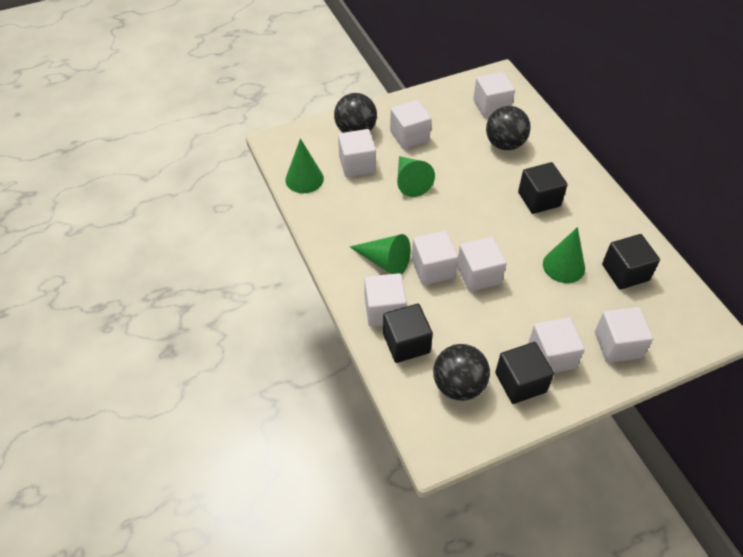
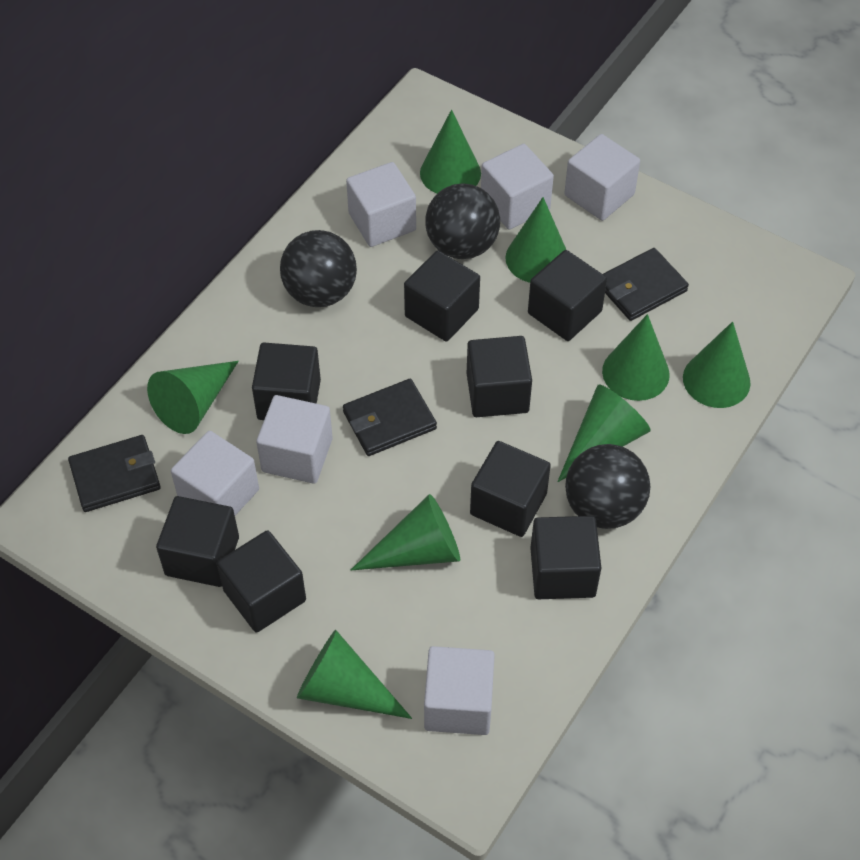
black cube: [383,303,433,363] [495,342,554,404] [518,162,568,214] [602,234,660,290] = 4 -> [156,496,239,587] [217,530,306,633] [252,343,321,420] [404,250,480,341] [467,336,532,417] [470,441,551,537] [528,250,607,341] [530,516,601,599] = 8
black wallet: none = 0 -> [68,435,161,512] [343,379,437,456] [603,248,689,321] = 3
green cone: [285,138,324,193] [350,234,411,275] [397,156,435,197] [543,227,585,283] = 4 -> [147,361,239,434] [297,630,412,719] [351,494,460,570] [420,110,481,194] [505,197,566,283] [557,384,651,482] [602,314,670,401] [683,321,751,408] = 8
white cube: [338,129,376,177] [364,273,407,327] [390,100,431,149] [412,231,458,285] [457,237,507,292] [473,72,515,118] [528,317,585,373] [595,307,653,363] = 8 -> [171,431,259,515] [256,395,333,484] [346,162,416,247] [424,646,495,735] [481,144,554,230] [564,134,640,221] = 6

